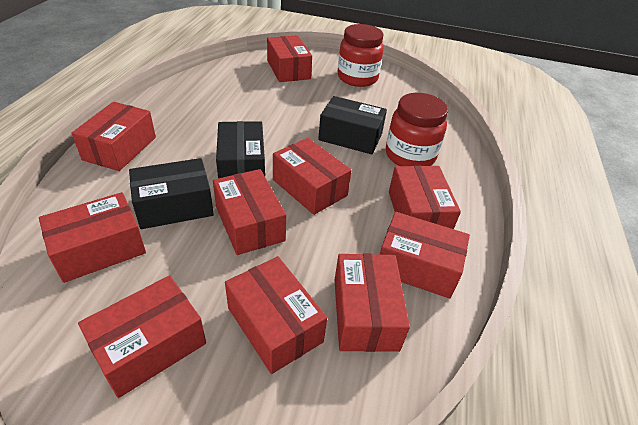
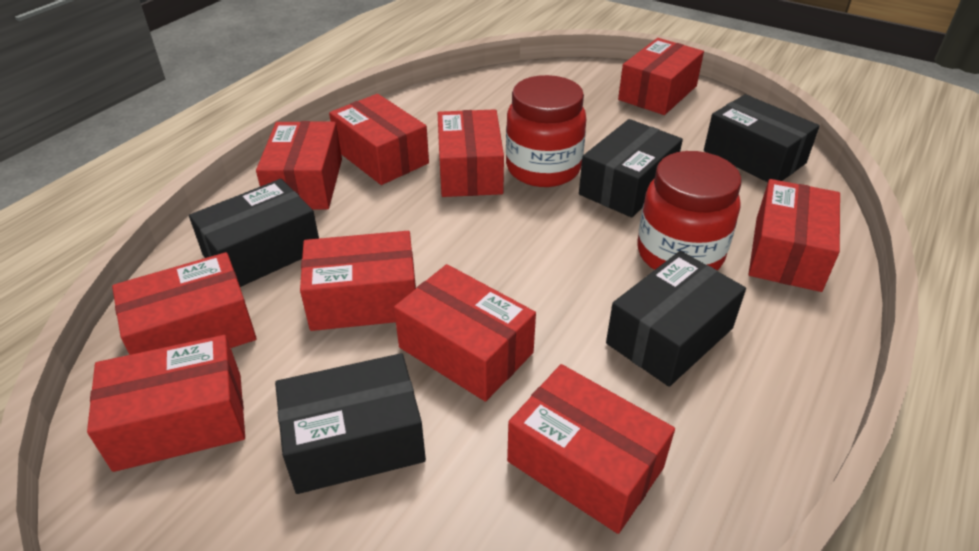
black box: [129,158,214,229] [216,121,265,178] [318,96,387,154] = 3 -> [189,179,319,287] [275,353,426,494] [579,119,683,218] [606,251,746,387] [704,94,820,182] = 5

